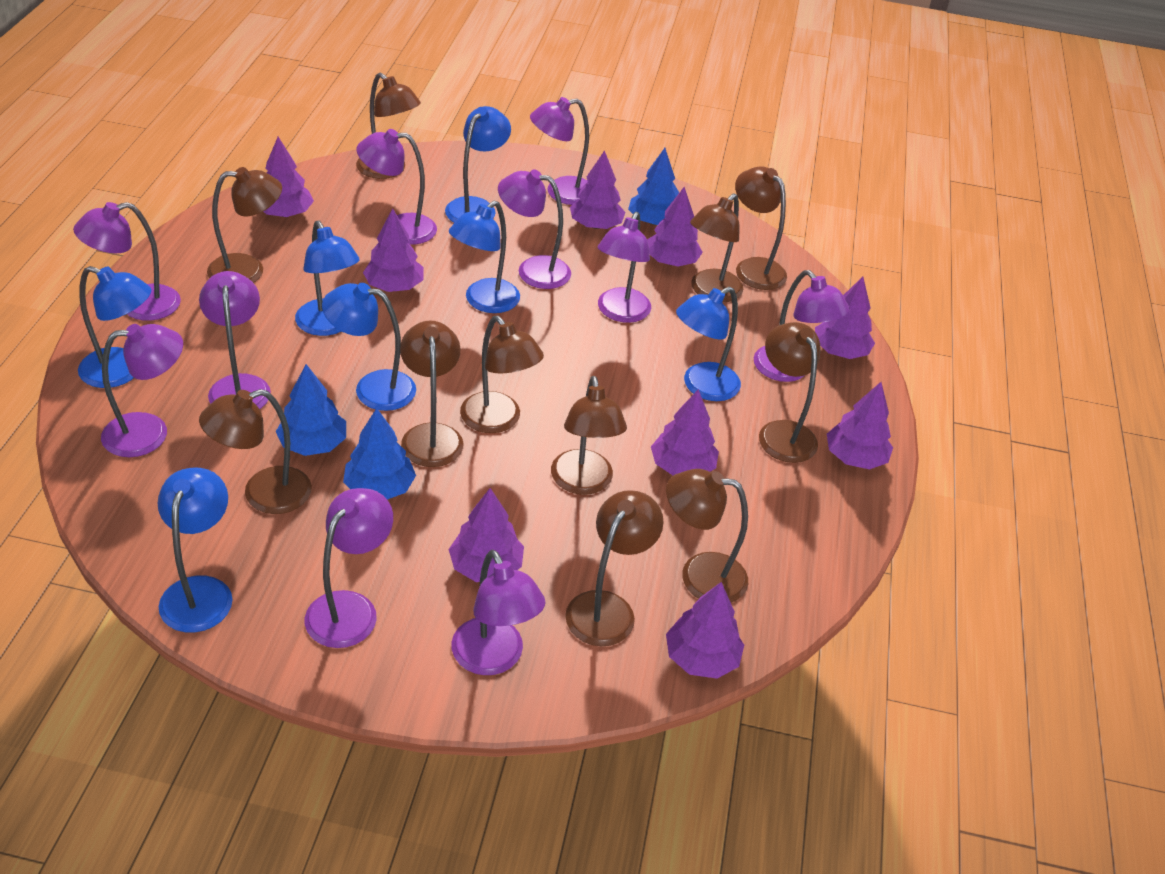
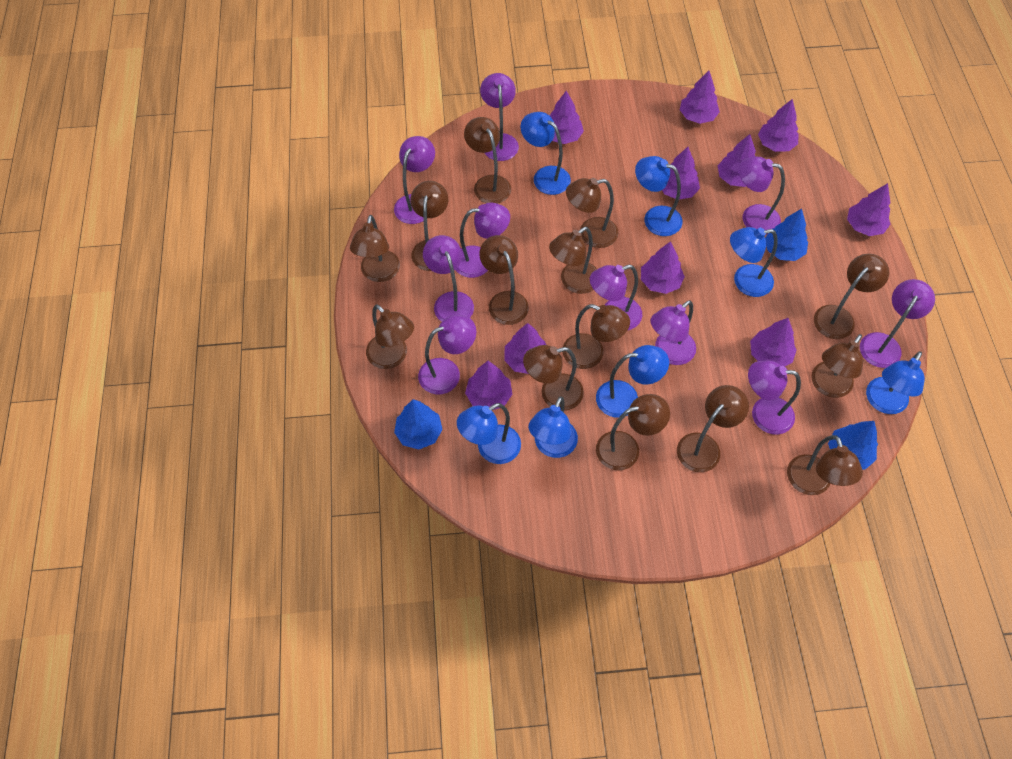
brown lamp: [199,389,312,514] [207,167,282,283] [356,73,421,179] [400,320,464,467] [460,316,544,433] [551,376,627,495] [565,490,664,646] [666,469,748,603] [690,193,743,303] [735,166,787,290] [759,322,820,463] = 11 -> [350,215,400,282] [366,304,414,369] [411,181,448,271] [464,117,511,204] [479,235,529,325] [523,345,584,411] [549,227,597,294] [563,304,630,369] [566,178,618,248] [596,394,670,470] [677,385,749,472] [787,435,863,495] [811,334,863,398] [814,254,889,339] = 14
purple tree: [263,137,314,217] [363,208,424,292] [448,488,524,582] [570,150,625,229] [647,187,703,266] [651,389,719,476] [666,582,744,679] [815,277,875,359] [827,382,893,469] = 9 -> [465,361,513,410] [504,323,546,374] [549,91,584,144] [641,241,685,294] [662,147,700,200] [680,70,720,124] [718,134,756,187] [750,318,797,366] [758,99,798,152] [847,183,890,236] = 10

